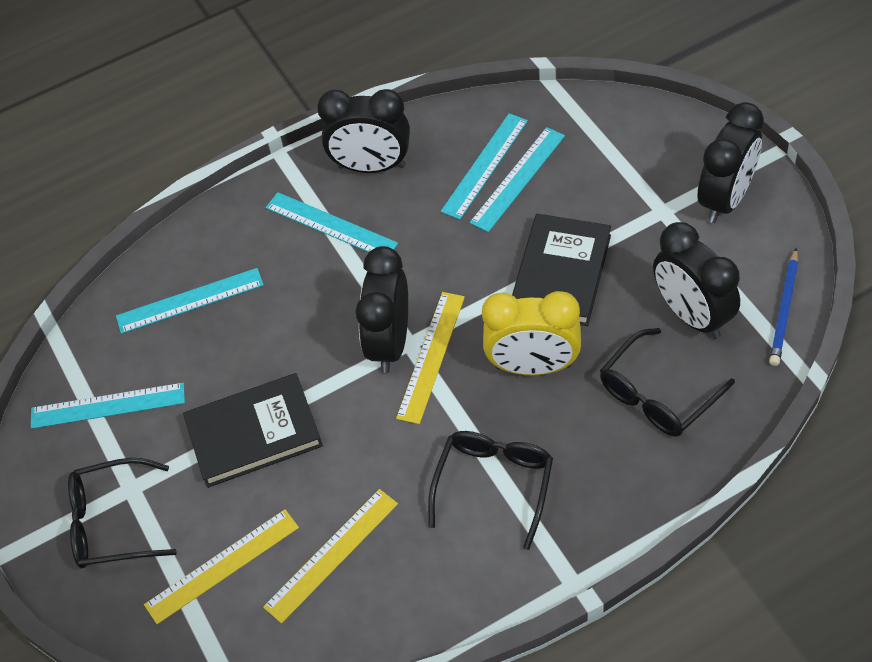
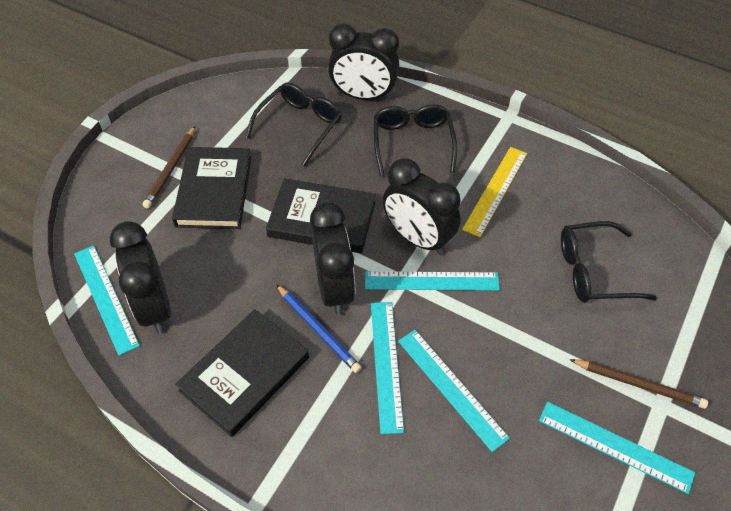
black book: [183,373,323,488] [512,214,611,326] = 2 -> [172,147,251,229] [175,309,309,437] [266,178,376,253] = 3
brown pencil: none = 0 -> [143,126,195,208] [569,359,708,409] = 2
yellow clock: [482,291,581,375] = 1 -> none = 0
yellow ruler: [144,509,299,624] [263,489,398,624] [396,292,465,424] = 3 -> [462,147,527,237] = 1

